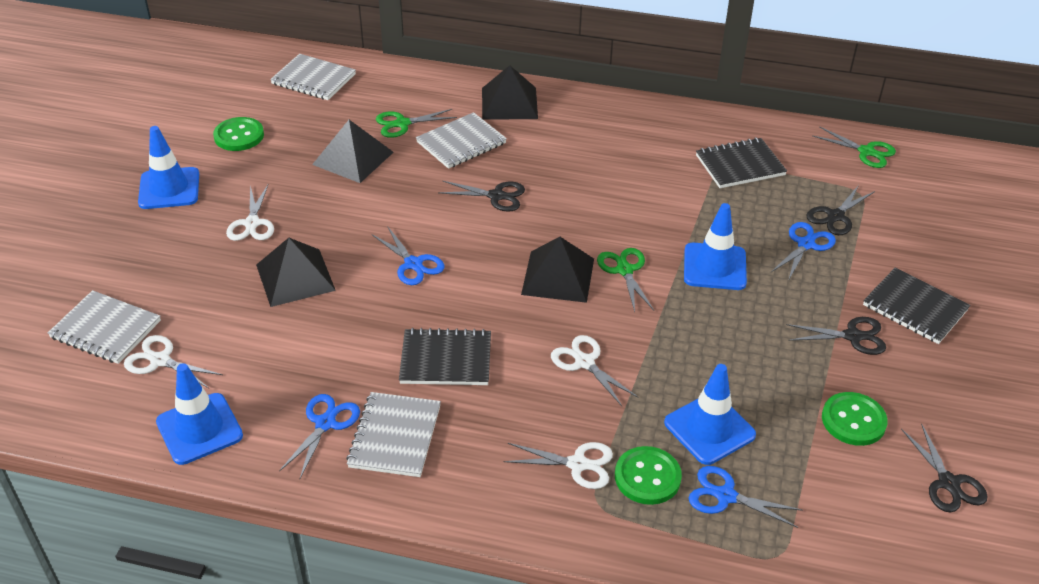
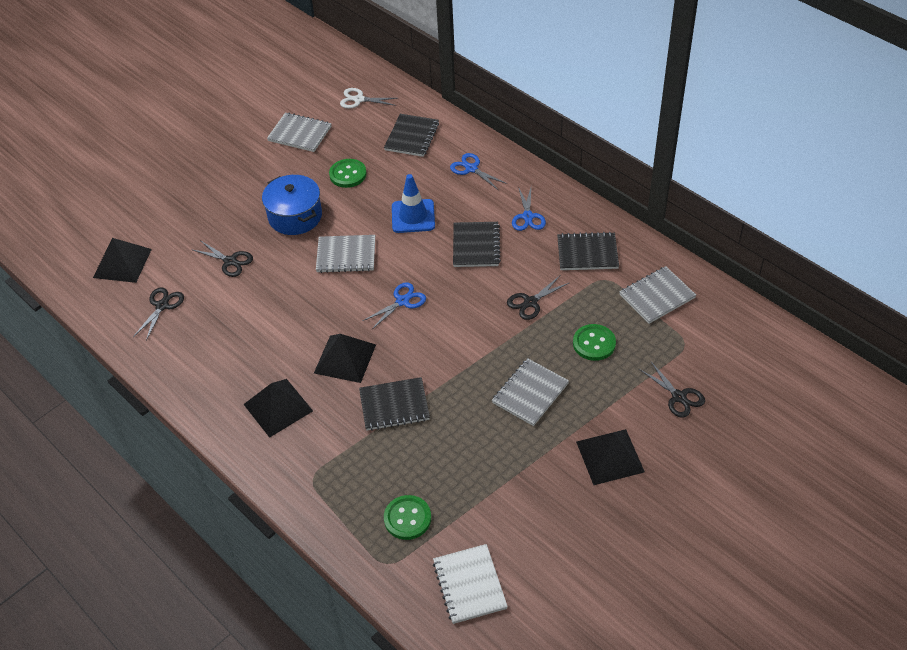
black notebook: [399,328,491,385] [696,138,787,188] [863,268,971,344] = 3 -> [359,377,430,431] [384,114,439,157] [453,222,501,267] [557,232,619,270] = 4
blue pot: none = 0 -> [262,175,322,235] = 1
blue scissors: [279,394,360,478] [372,226,445,285] [689,466,803,528] [771,222,836,281] = 4 -> [363,282,426,329] [450,153,507,190] [512,187,546,231] = 3
blue traffic cone: [138,126,199,209] [156,363,243,465] [664,364,756,465] [684,203,747,290] = 4 -> [392,174,435,233] = 1
green scissors: [376,109,457,138] [597,248,654,312] [812,126,896,168] = 3 -> none = 0
white notebook: none = 0 -> [433,544,508,624] = 1
white scissors: [124,335,223,388] [226,184,274,241] [503,442,613,489] [551,335,638,406] = 4 -> [340,88,398,108] = 1

